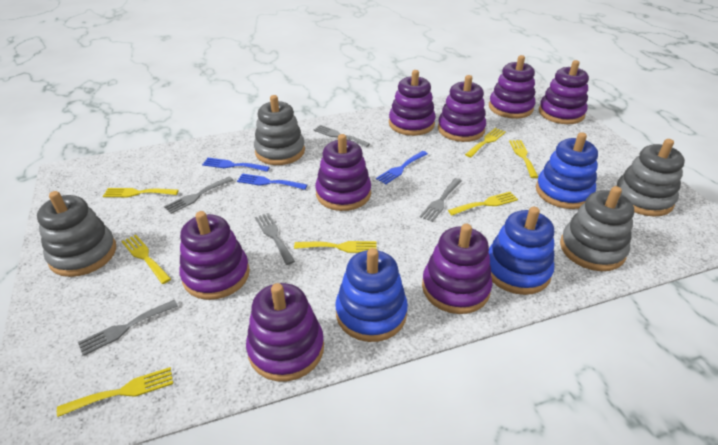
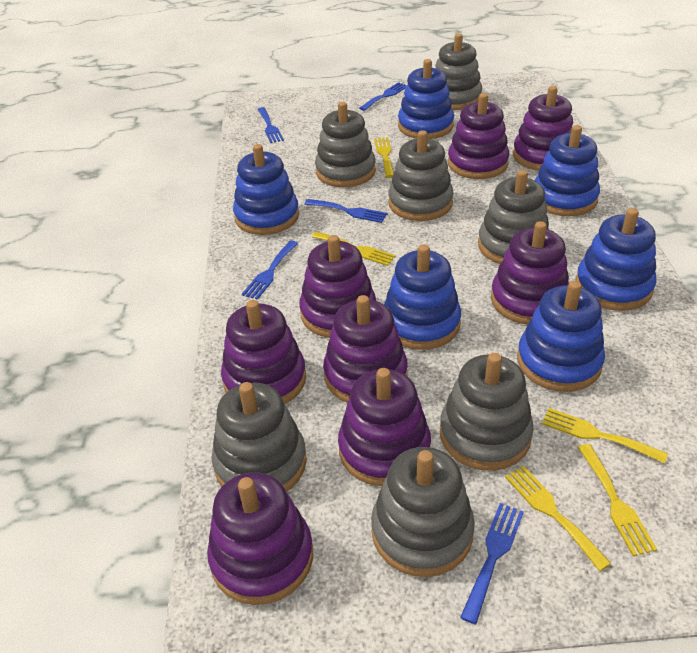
blue fork: [202,158,270,172] [237,173,307,190] [376,151,428,184] = 3 -> [242,240,298,300] [257,107,284,143] [305,199,387,223] [359,82,407,111] [460,503,524,624] = 5
blue stacking toy: [335,248,408,342] [489,207,554,295] [536,132,598,209] = 3 -> [233,144,299,235] [384,244,461,350] [398,59,454,139] [517,281,605,392] [535,125,600,216] [576,208,656,311] = 6
grey fork: [78,300,178,356] [164,176,234,214] [255,213,295,265] [313,125,370,147] [420,178,462,222] = 5 -> none = 0
grey stacking toy: [37,191,116,277] [254,95,305,165] [560,186,634,271] [616,139,685,217] = 4 -> [212,382,307,492] [315,102,376,187] [371,447,475,577] [388,130,454,221] [435,33,482,110] [440,353,534,471] [478,170,549,264] = 7
yellow fork: [57,367,173,417] [103,188,179,197] [121,235,171,284] [294,241,376,253] [448,192,518,215] [465,128,506,157] [509,140,538,178] = 7 -> [311,231,396,266] [374,137,394,178] [505,466,611,571] [542,408,668,463] [578,444,658,556] = 5

